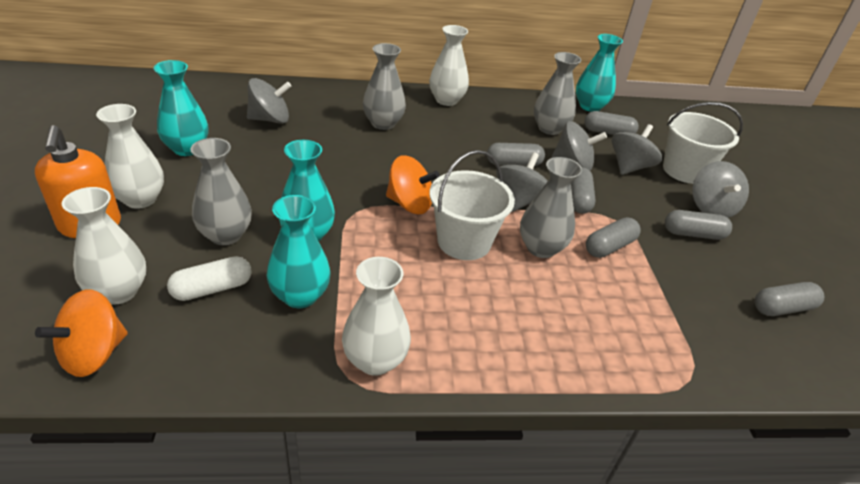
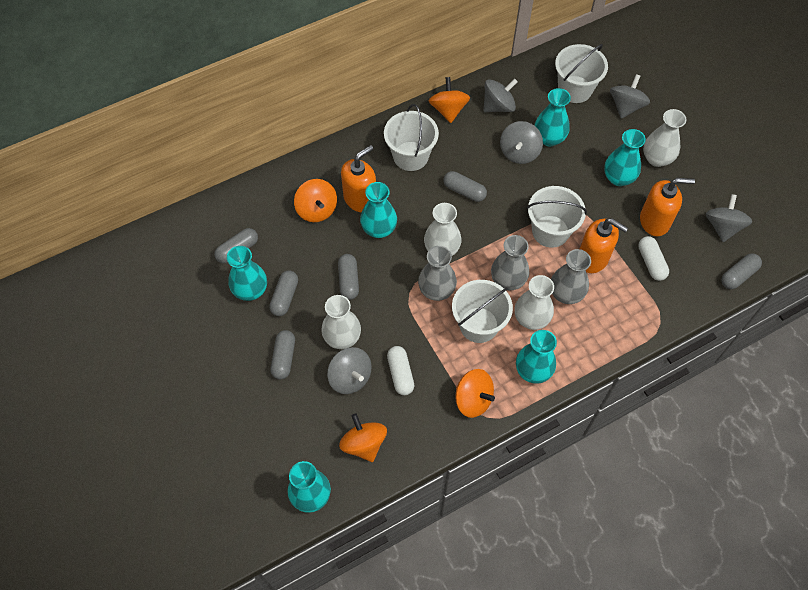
grey vase: [190,138,252,245] [363,43,406,130] [520,157,583,258] [534,52,581,135] = 4 -> [418,246,457,301] [491,235,529,290] [551,249,591,304] = 3
orange soap dispenser: [35,125,121,238] = 1 -> [341,145,376,212] [580,218,628,273] [640,178,695,236] = 3
orange spinning top: [35,289,128,377] [386,155,440,214] = 2 -> [294,179,337,222] [339,413,387,462] [429,77,470,123] [455,369,495,418] = 4
turquoise vase: [153,60,208,156] [267,195,331,308] [279,140,335,242] [576,34,623,112] = 4 -> [227,246,267,301] [287,461,331,513] [360,182,397,238] [516,330,557,384] [534,88,571,146] [604,129,646,186] = 6
white bucket: [429,150,515,260] [663,102,743,184] = 2 -> [384,104,439,171] [452,280,513,343] [527,186,587,248] [555,44,608,103] = 4
white capsule: [167,256,252,301] = 1 -> [387,346,414,395] [638,236,669,281] = 2

